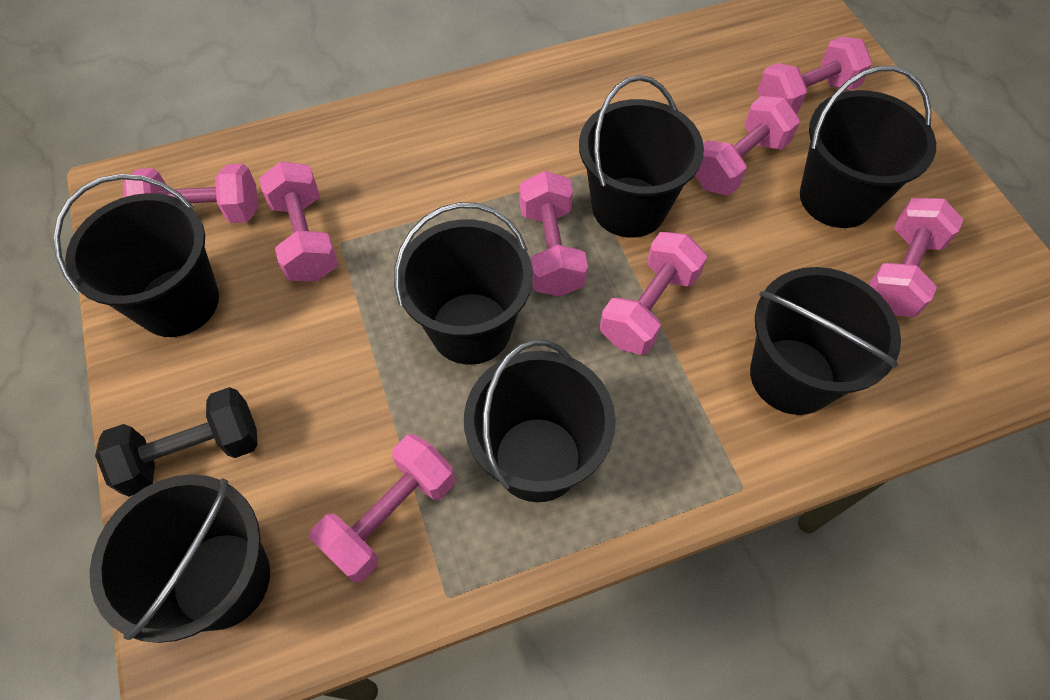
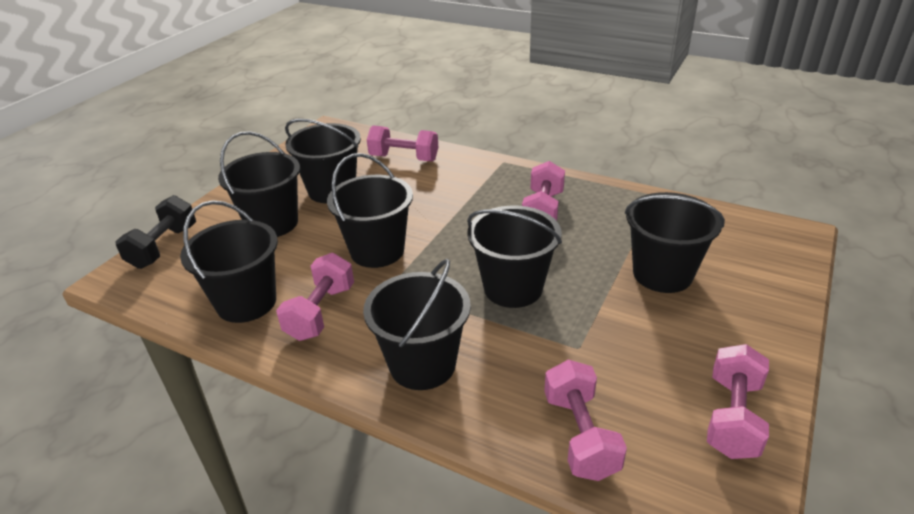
pink dumbbell: [123,164,258,223] [259,161,338,282] [310,434,455,582] [519,171,588,297] [600,232,707,355] [695,96,800,196] [757,36,872,114] [869,198,964,317] = 8 -> [276,253,354,341] [367,126,438,162] [522,161,565,221] [544,360,627,481] [707,344,769,459] = 5

